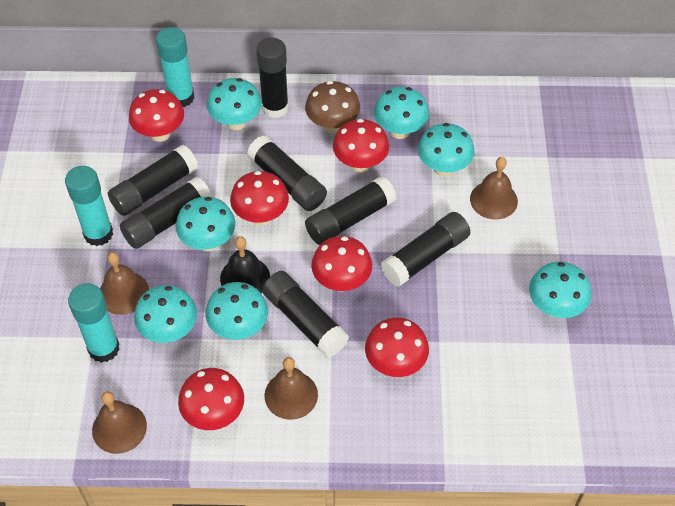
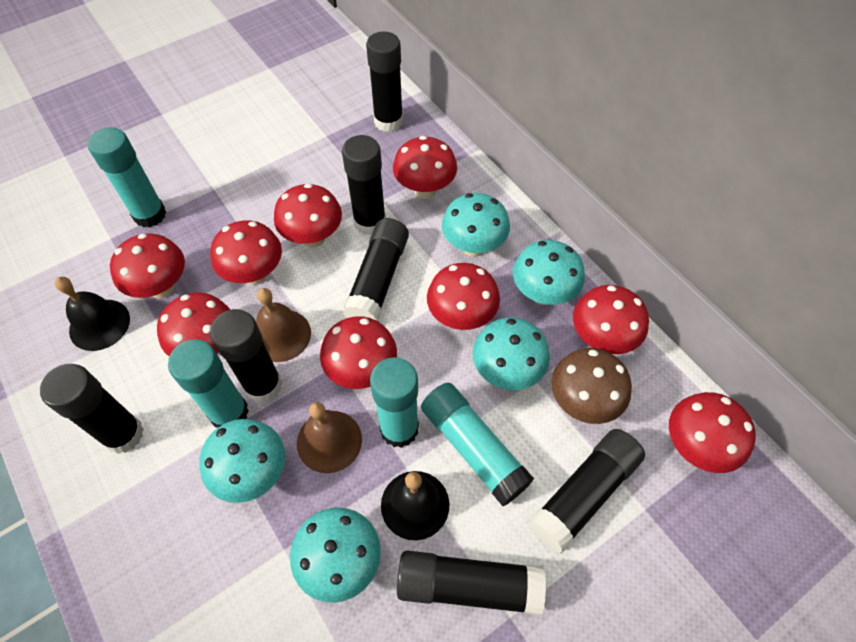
black bell: [220,236,270,293] = 1 -> [55,277,130,351] [381,471,449,540] = 2
brown bell: [92,391,147,454] [100,252,149,315] [265,357,318,420] [470,157,518,220] = 4 -> [256,288,311,362] [297,402,362,473] = 2
red mushroom: [129,89,184,142] [178,368,244,430] [230,171,289,225] [311,236,372,292] [333,119,389,172] [365,317,429,377] = 6 -> [110,234,185,299] [157,292,230,356] [210,221,282,285] [274,183,342,248] [320,316,397,389] [393,136,457,199] [427,263,500,330] [573,285,649,354] [669,392,756,473] = 9
turquoise glue stick: [65,166,113,246] [68,283,120,363] [156,27,194,107] = 3 -> [88,127,166,227] [168,339,249,427] [370,357,419,448] [421,383,534,506] = 4
turquoise mushroom: [134,285,197,343] [176,197,236,251] [205,282,268,340] [207,78,262,130] [374,86,429,139] [418,123,475,176] [529,262,591,318] = 7 -> [199,419,285,503] [290,508,381,603] [442,193,510,257] [473,317,550,390] [513,240,585,305] = 5

